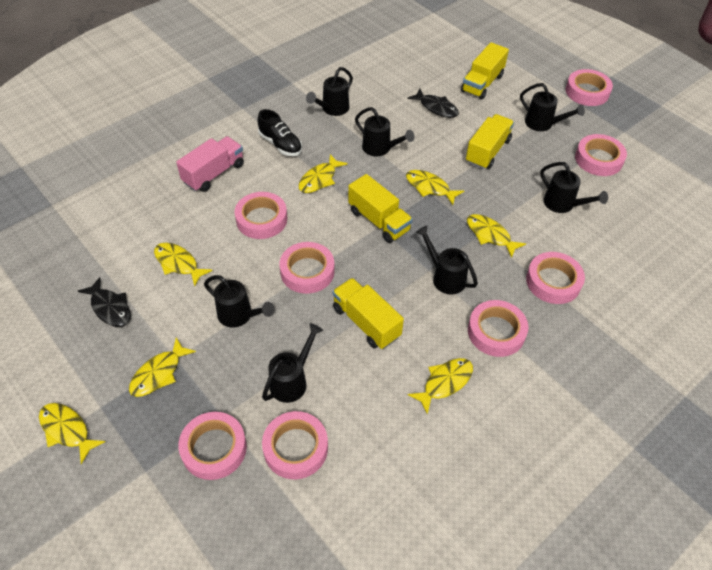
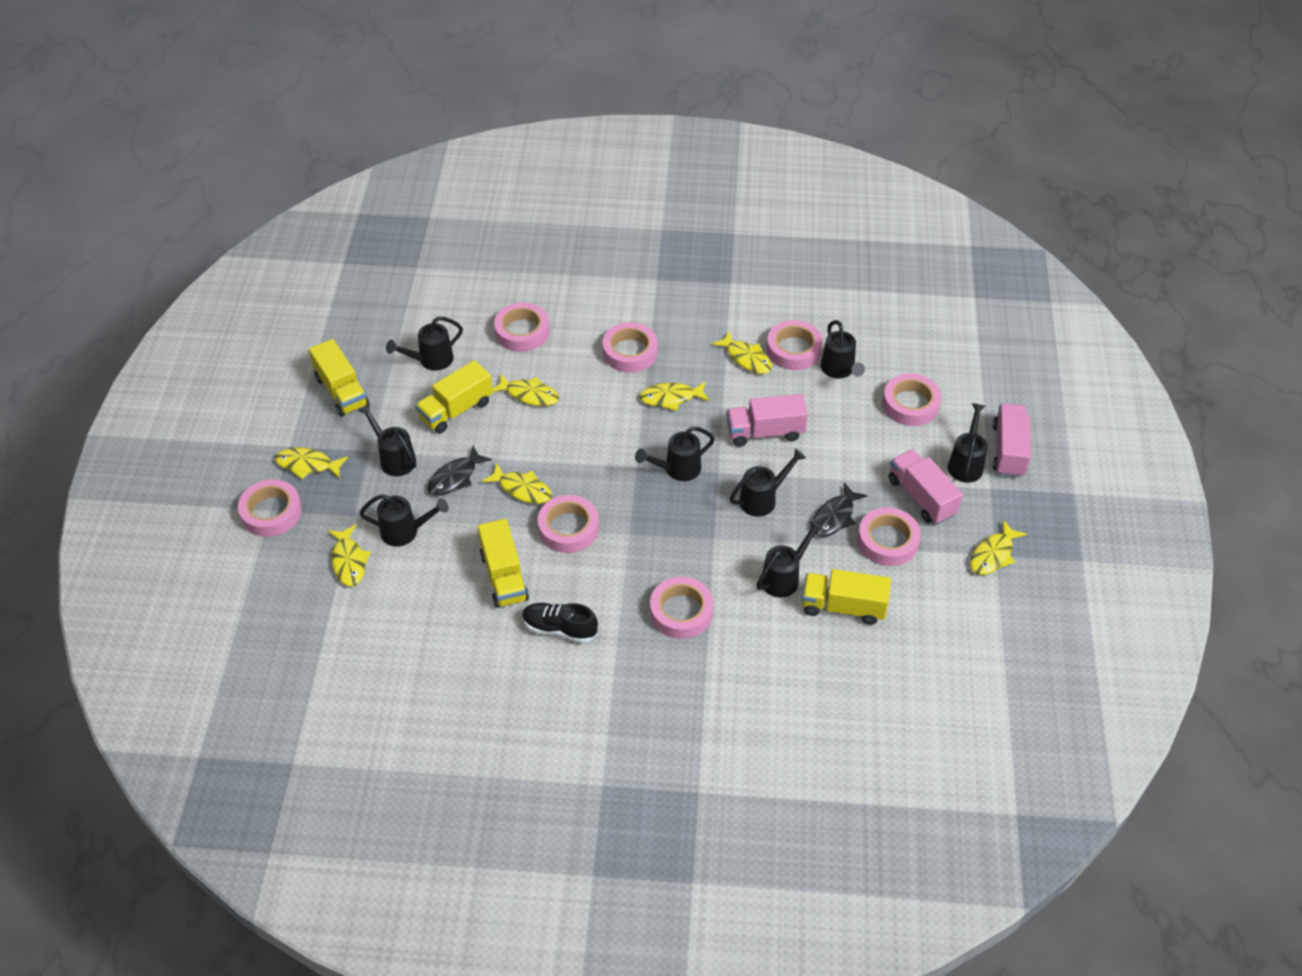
black watering can: [204,275,274,327] [262,323,323,403] [306,67,353,116] [355,107,414,157] [416,226,478,294] [520,83,585,131] [540,162,608,213] = 7 -> [358,403,416,476] [359,494,449,547] [386,317,463,371] [635,427,715,481] [730,448,806,517] [757,520,823,597] [821,320,865,378] [948,403,988,483] = 8
pink truck: [176,136,244,192] = 1 -> [727,394,808,447] [889,449,963,524] [993,403,1031,477] = 3

